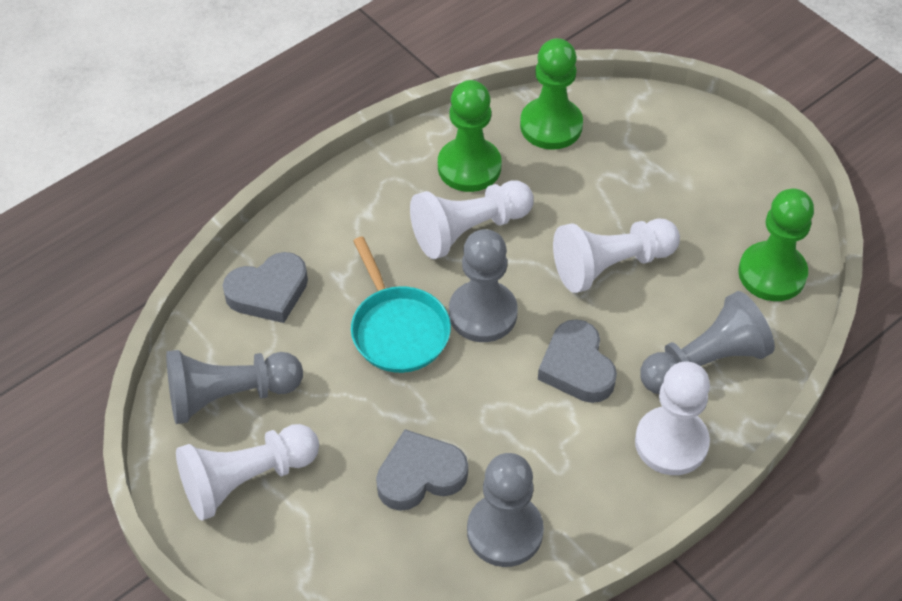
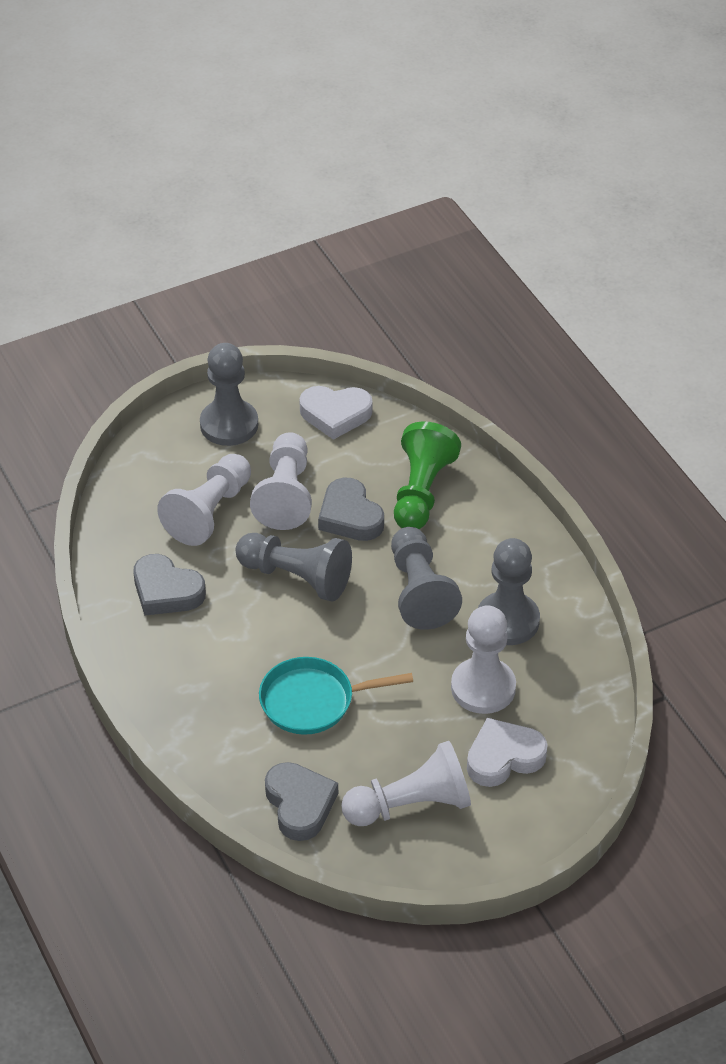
green pawn: [438,80,502,192] [520,38,583,150] [738,188,814,301] = 3 -> [394,421,461,529] = 1
white heart: none = 0 -> [299,386,373,440] [467,718,548,787] = 2

